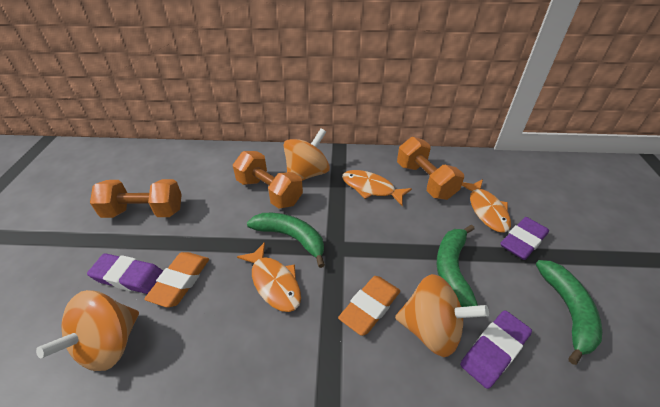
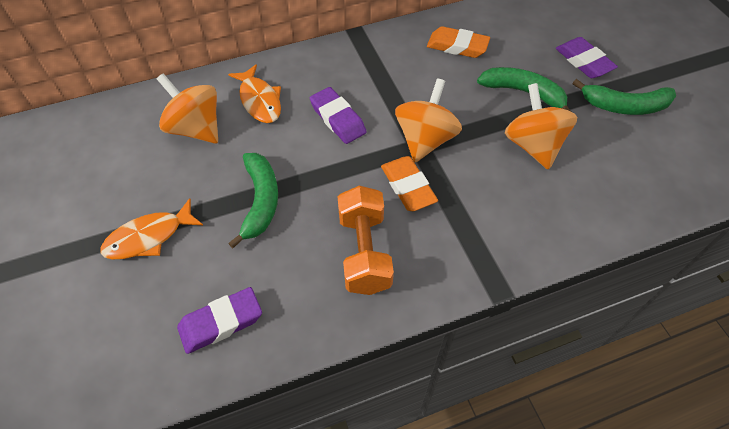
orange dumbbell: [90,179,182,218] [233,151,303,209] [397,137,464,200] = 3 -> [338,186,394,295] = 1
orange fish: [237,242,301,312] [342,170,412,206] [462,179,511,233] = 3 -> [100,198,203,259] [228,64,281,123] = 2

